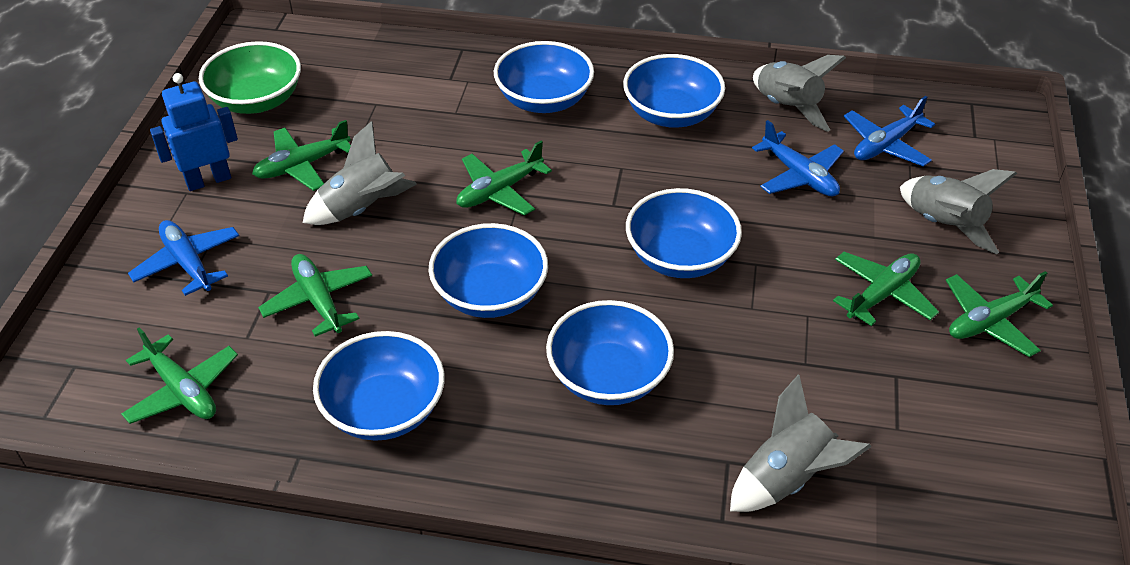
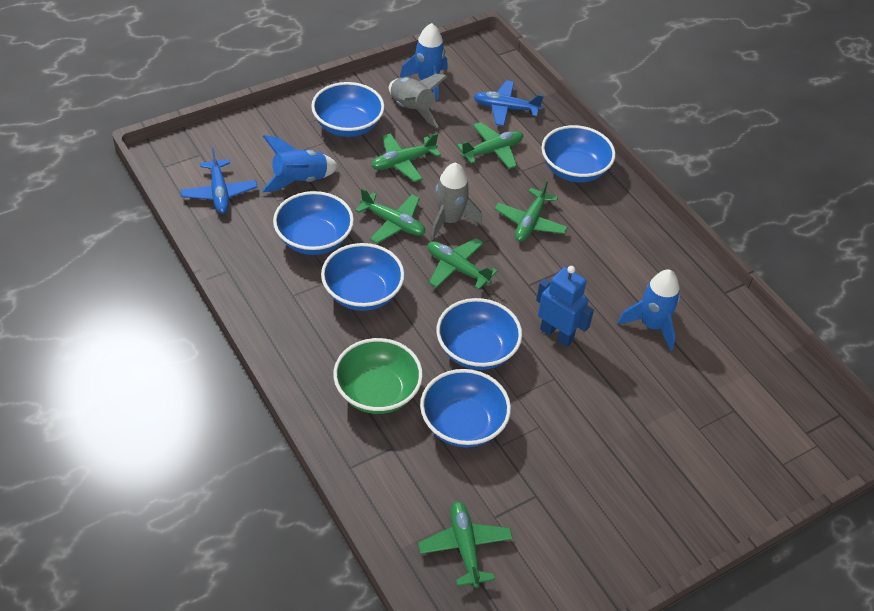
blue plane: [128,220,239,296] [752,120,844,197] [844,96,935,167] = 3 -> [181,148,257,214] [473,80,544,126] = 2
blue rocket: none = 0 -> [262,135,339,192] [400,23,448,100] [618,270,680,351] = 3
grey rocket: [303,121,417,225] [730,375,871,512] [753,55,846,132] [900,169,1017,254] = 4 -> [389,74,448,128] [431,163,482,240] = 2

